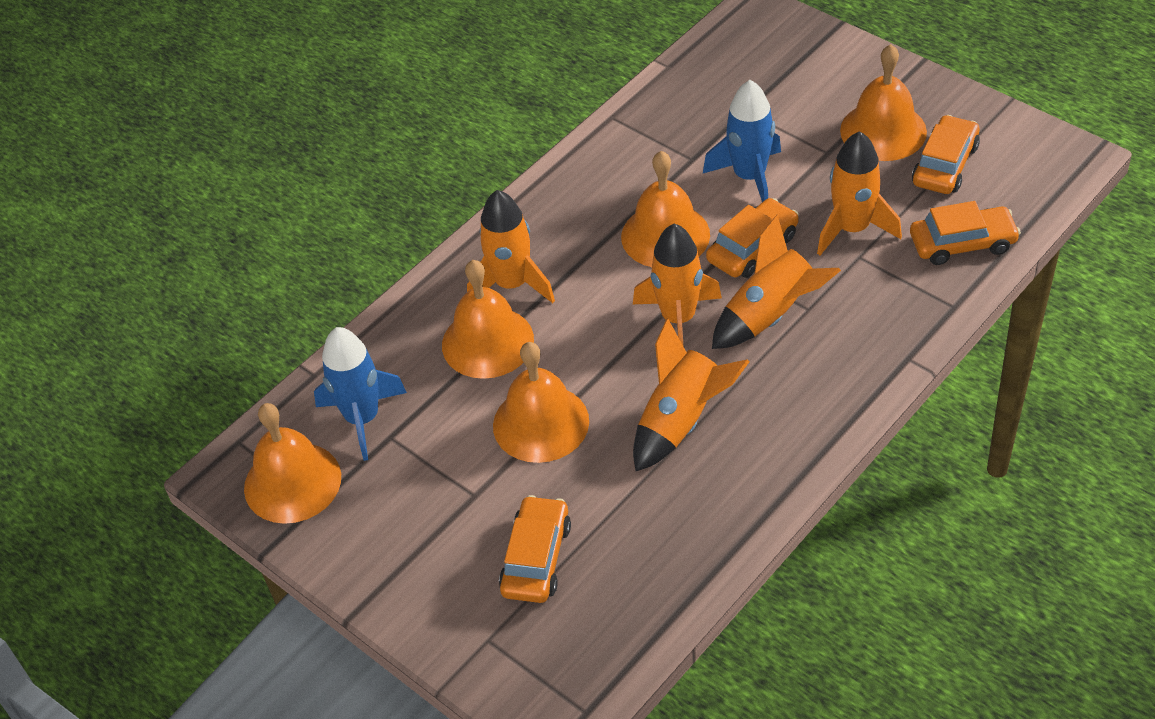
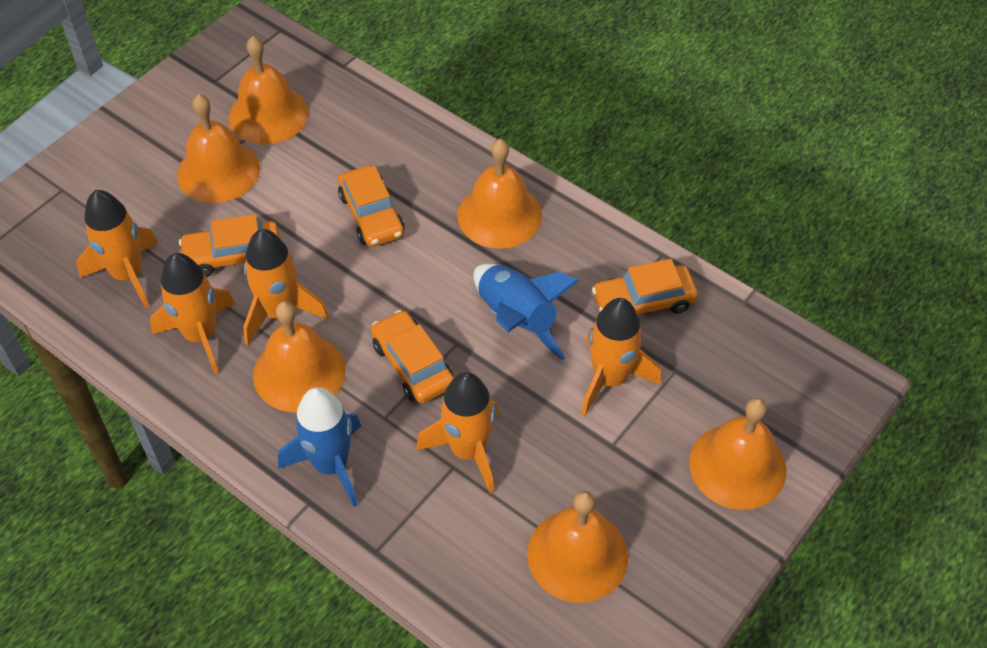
orange bell: [244,403,341,524] [442,260,534,379] [493,342,589,463] [621,151,710,267] [840,44,927,161] = 5 -> [177,94,260,203] [229,36,309,144] [253,301,346,412] [458,139,542,249] [527,491,628,603] [689,398,786,510] = 6

